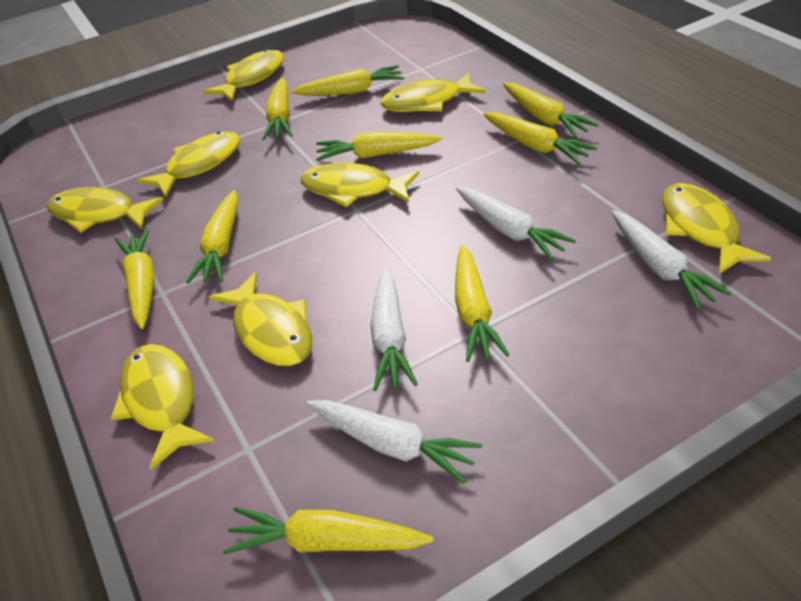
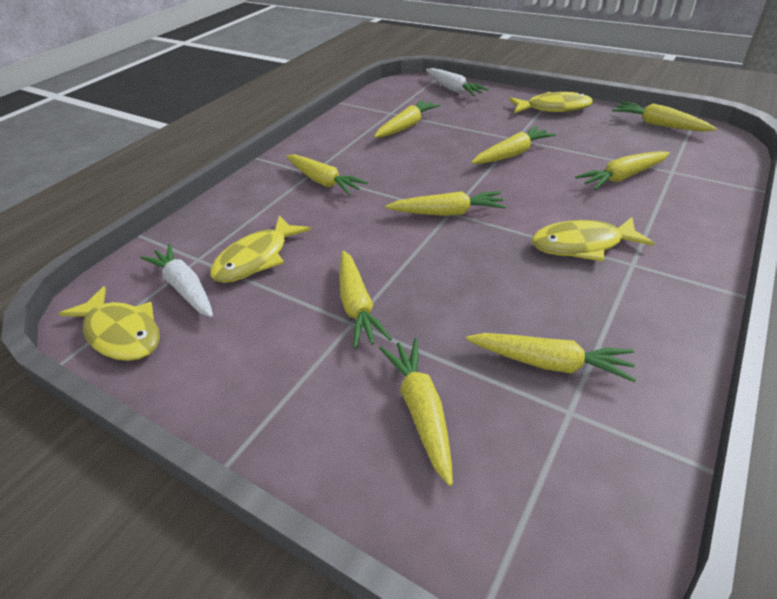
white carrot: [306,400,482,484] [370,267,418,391] [456,187,576,260] [612,210,731,309] = 4 -> [140,244,213,317] [426,68,489,96] = 2
yellow fish: [47,187,164,233] [111,344,214,470] [137,131,240,198] [203,49,284,101] [209,272,312,366] [301,163,419,207] [381,73,486,112] [662,183,771,274] = 8 -> [58,286,160,361] [210,215,311,283] [509,92,593,113] [532,217,655,262] = 4

